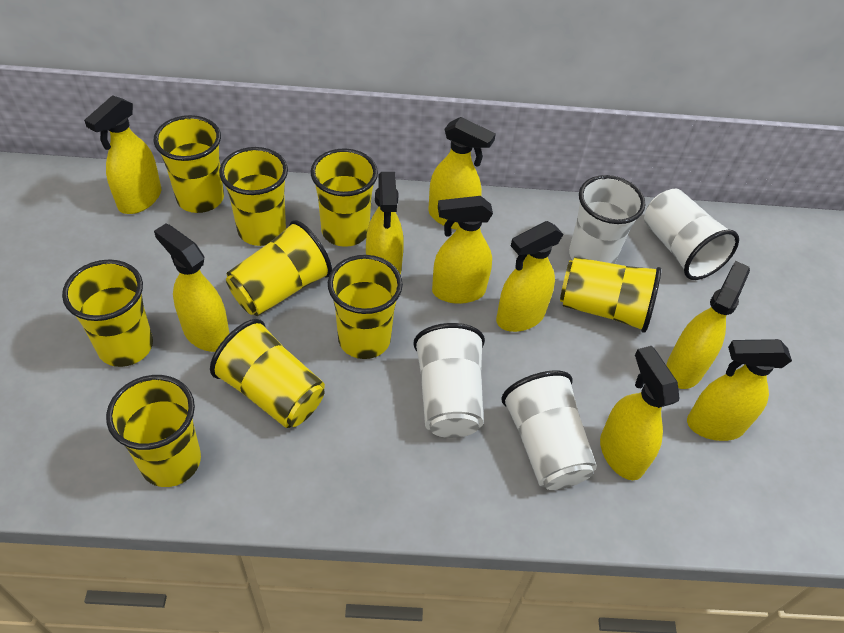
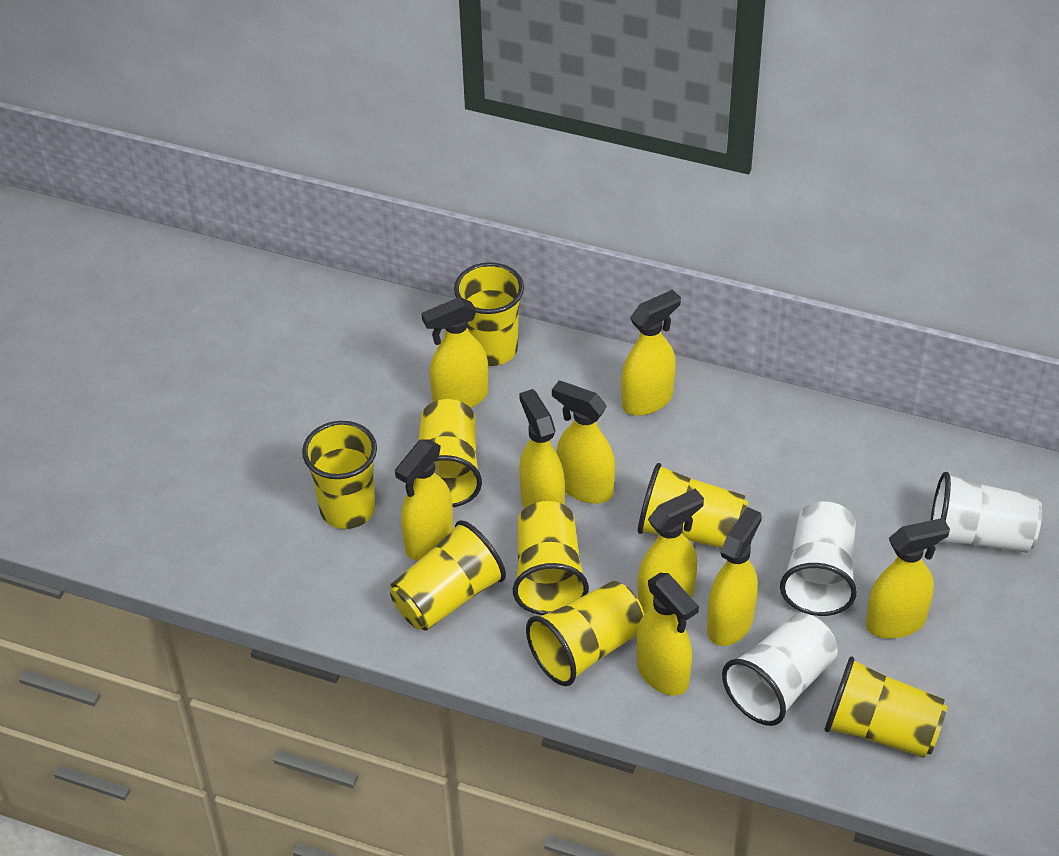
white cup: [413,323,485,438] [501,370,597,490] [569,175,645,264] [644,188,739,280] = 4 -> [722,613,838,726] [780,502,857,616] [931,472,1042,552] = 3
yellow cup: [62,259,153,367] [106,375,201,487] [153,115,224,213] [210,319,325,428] [219,147,288,246] [226,220,332,316] [311,148,378,247] [328,255,403,359] [560,257,661,333] = 9 -> [302,421,377,529] [390,520,506,631] [418,399,482,507] [454,262,524,366] [513,501,589,615] [526,581,644,686] [638,463,749,548] [825,656,948,758] = 8

